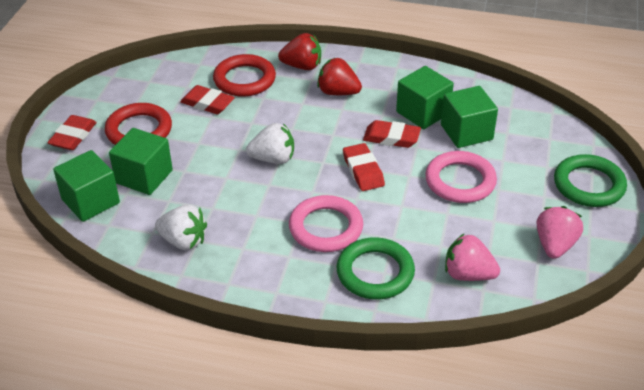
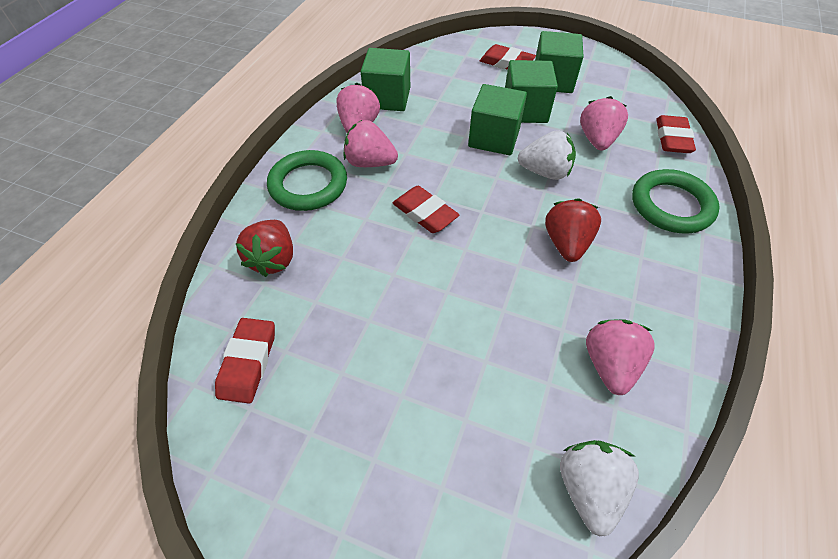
pink ring: [289,195,363,252] [425,151,497,203] = 2 -> none = 0
pink strawberry: [445,233,500,281] [537,206,583,259] = 2 -> [336,83,380,133] [344,120,398,167] [580,96,628,151] [586,320,655,395] = 4
red ring: [105,103,172,145] [213,54,276,97] = 2 -> none = 0

